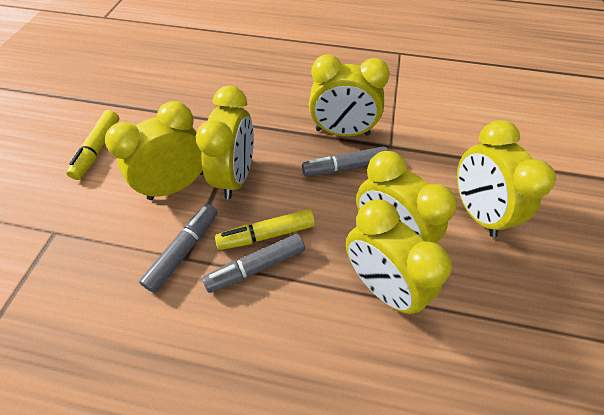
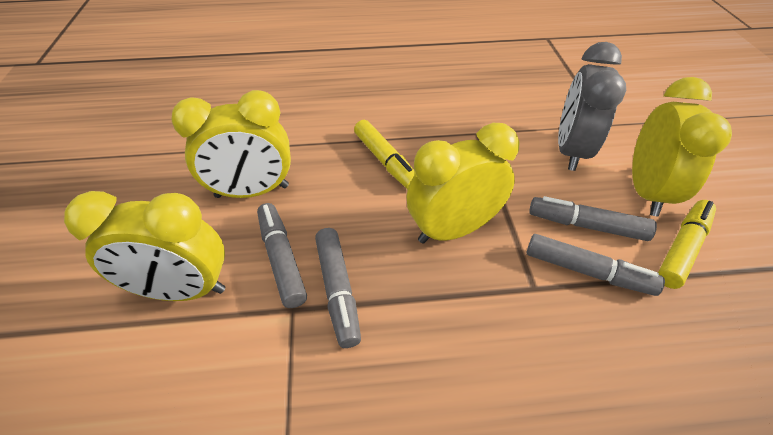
grey clock: none = 0 -> [558,42,626,171] = 1
grey marker: [139,204,218,293] [202,234,305,293] [302,147,388,176] = 3 -> [257,203,307,308] [315,228,361,348] [527,234,665,296] [529,196,657,241] = 4
yellow clock: [105,101,203,200] [196,86,254,199] [309,54,390,136] [346,200,452,314] [356,151,457,244] [457,120,556,237] = 6 -> [64,191,225,301] [172,90,291,198] [406,123,520,244] [632,77,732,216] = 4

